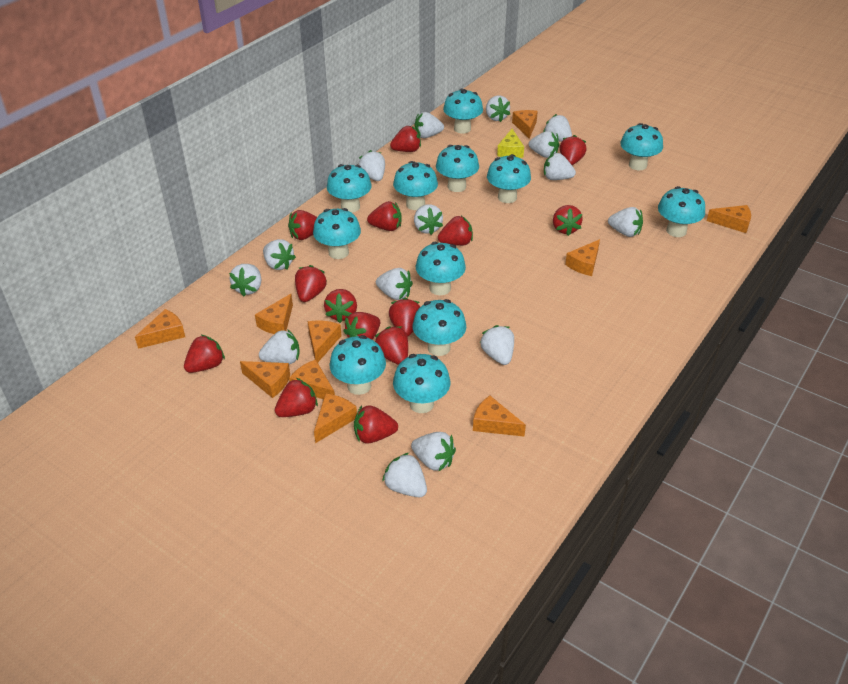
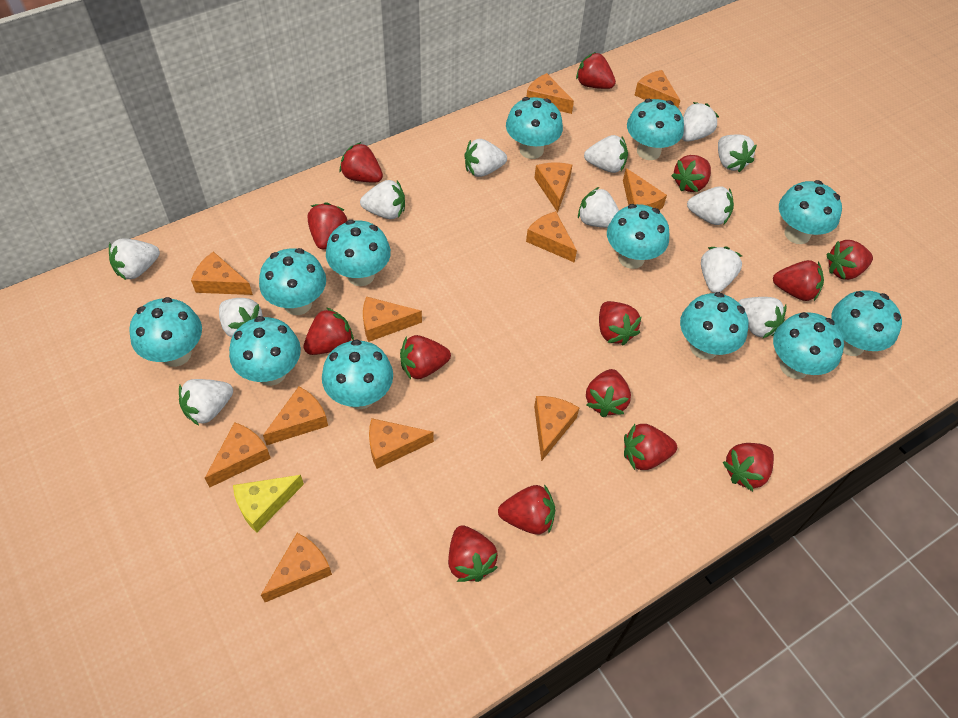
orange cheese: [135,309,185,349] [240,361,290,398] [255,294,293,334] [289,359,335,399] [308,321,341,363] [314,393,357,443] [473,396,526,436] [512,110,538,139] [565,239,600,276] [707,205,751,233] = 10 -> [191,252,253,295] [205,422,271,487] [261,533,332,602] [263,387,328,445] [363,296,422,342] [369,418,434,469] [526,73,574,114] [526,211,577,262] [534,163,572,213] [534,396,579,462] [623,168,667,210] [635,70,680,108] = 12
white strawberry: [229,264,261,296] [259,329,299,364] [263,239,296,270] [358,150,385,181] [376,268,413,300] [382,452,427,497] [411,432,456,471] [414,112,444,138] [414,204,443,235] [480,325,514,365] [486,96,510,122] [528,131,559,158] [543,114,572,142] [544,153,576,180] [608,207,643,237] = 15 -> [109,238,160,280] [179,379,233,426] [219,298,263,338] [360,180,405,219] [465,139,507,177] [578,187,619,228] [584,135,628,173] [681,102,719,142] [687,186,734,225] [701,247,742,293] [718,134,757,172] [738,297,787,339] = 12

